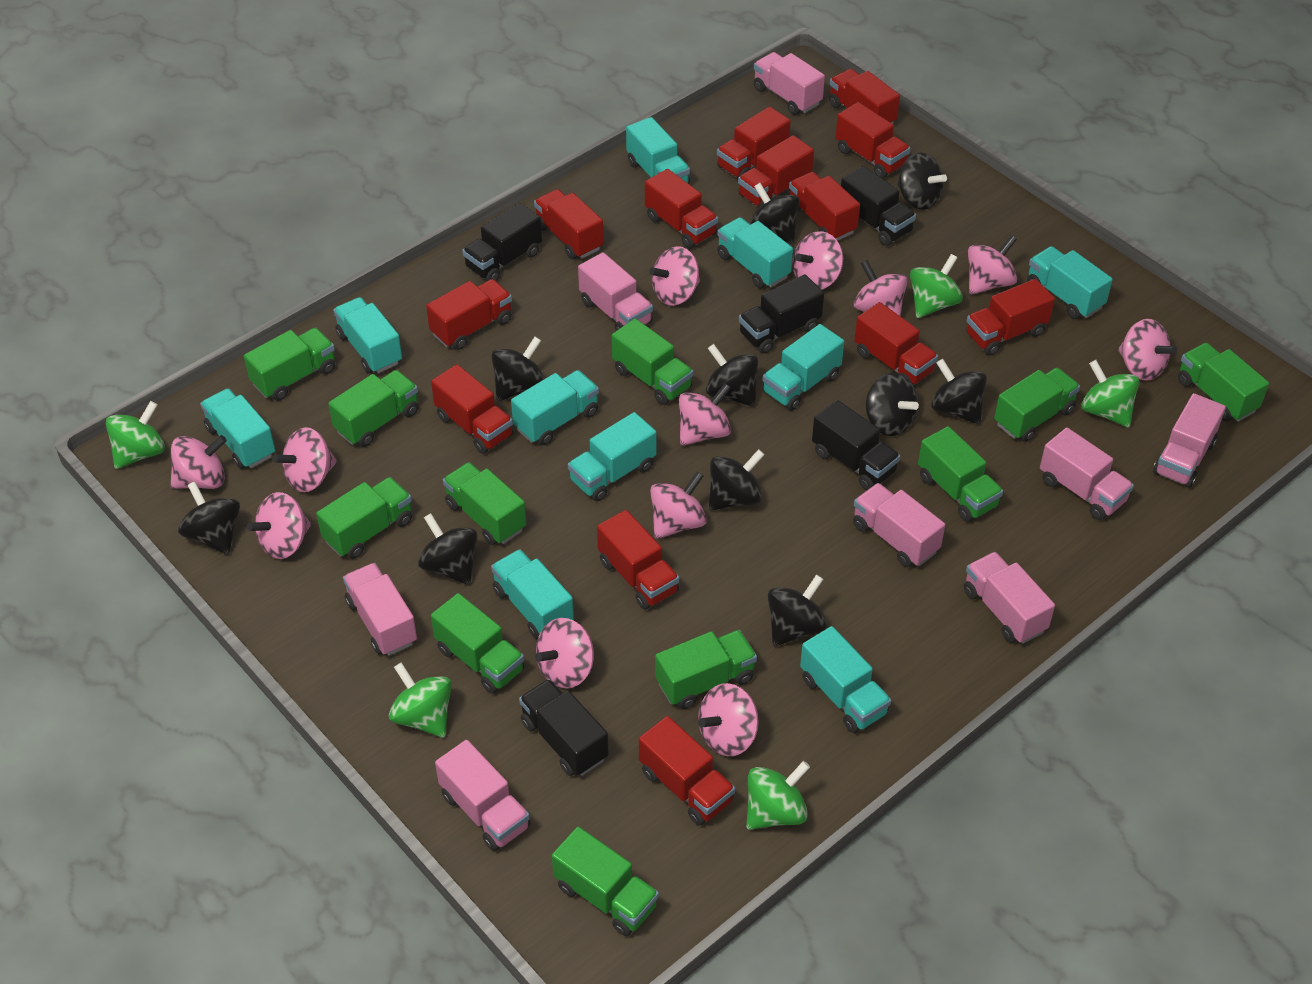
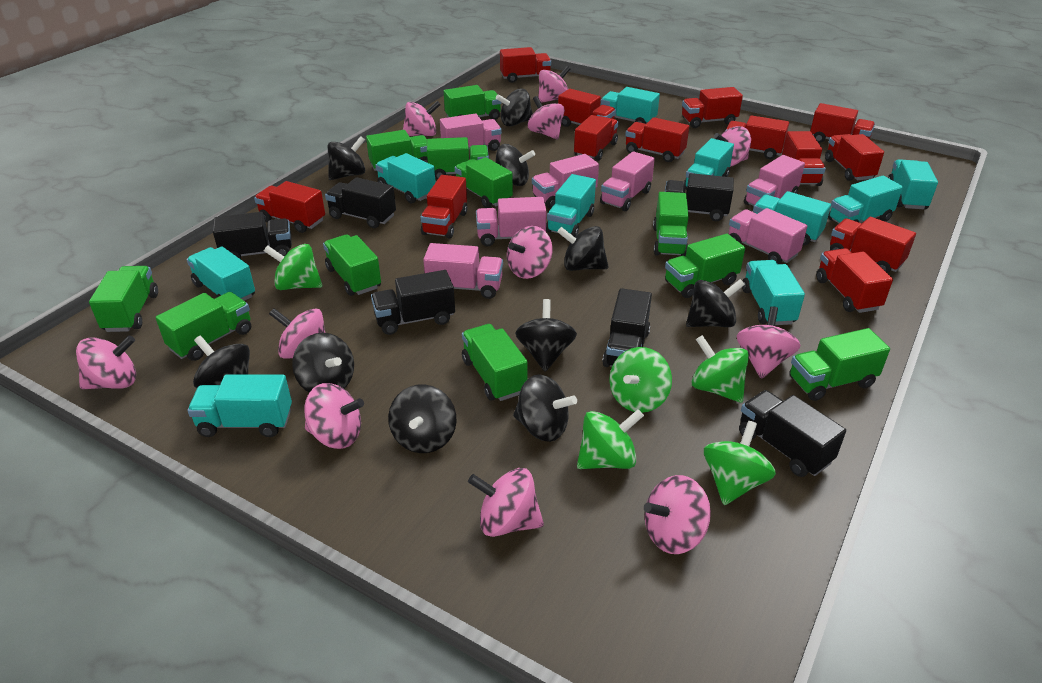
black truck: [462,203,542,281] [519,679,609,776] [739,274,824,354] [812,400,900,490] [841,166,916,246] = 5 -> [213,212,292,259] [325,177,396,228] [371,270,455,335] [602,288,652,367] [665,173,734,221] [739,390,846,477] = 6
pink spinning top: [170,435,227,489] [247,492,311,559] [273,427,337,492] [535,618,594,688] [649,246,700,306] [650,471,707,539] [679,383,731,446] [698,683,759,756] [792,231,843,290] [854,260,908,316] [968,235,1017,295] [1118,319,1177,381] = 12 -> [76,335,136,389] [269,308,326,359] [304,383,364,449] [403,101,441,136] [468,468,544,537] [507,226,552,279] [528,96,565,140] [538,66,570,103] [644,475,711,554] [714,126,751,167] [737,306,800,379] = 11
pink truck: [343,563,417,656] [435,740,530,851] [578,252,653,331] [754,52,825,115] [853,483,945,567] [964,552,1055,644] [1040,427,1134,520] [1153,393,1226,488] = 8 -> [423,243,503,299] [440,113,502,151] [476,197,546,246] [532,154,599,208] [600,151,655,211] [729,208,807,264] [744,155,805,206] = 7

